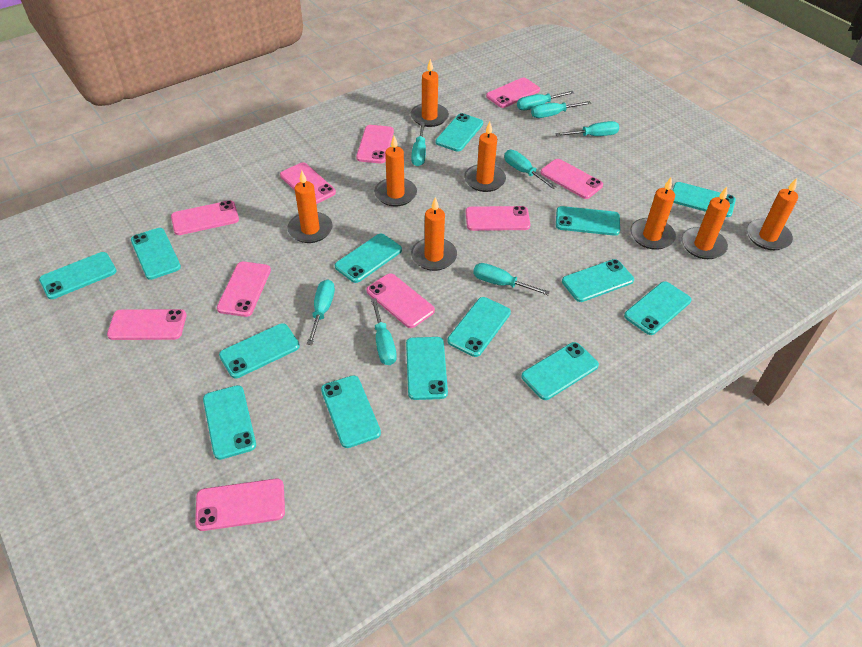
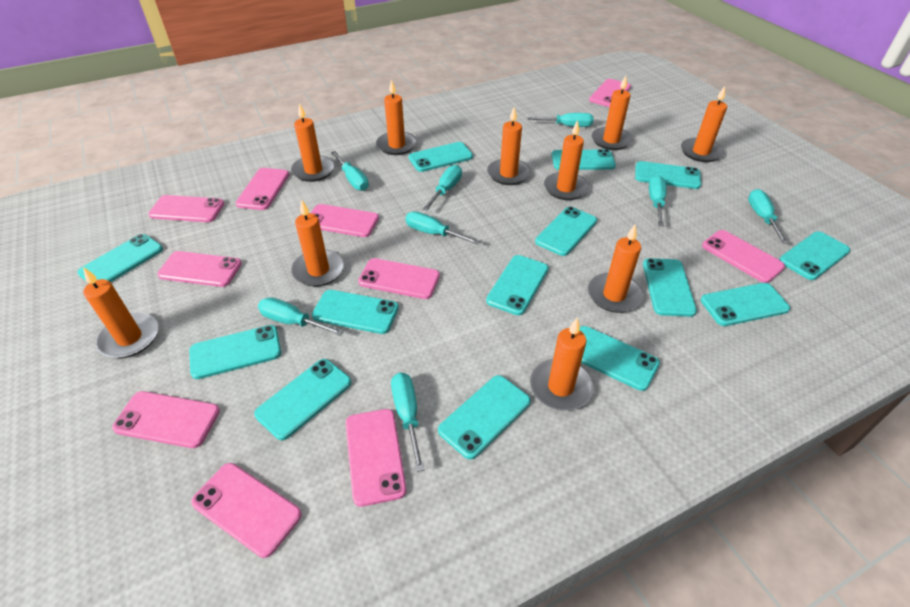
orange candle: [287,170,333,243] [374,136,417,207] [411,59,449,127] [411,197,457,271] [464,122,506,192] [630,178,676,250] [681,187,730,259] [747,178,798,250] = 8 -> [83,267,158,358] [291,103,335,182] [291,199,344,287] [376,79,417,155] [487,107,531,185] [530,318,594,411] [544,120,589,200] [588,225,643,313] [592,76,633,150] [681,86,727,162] = 10

